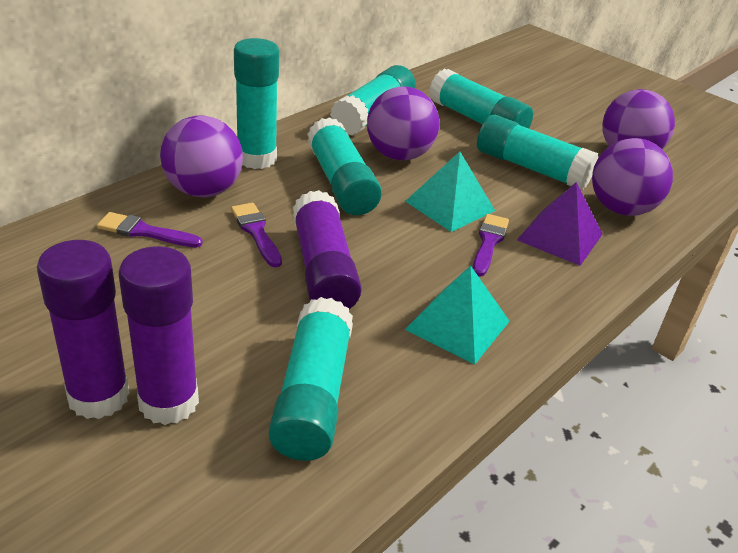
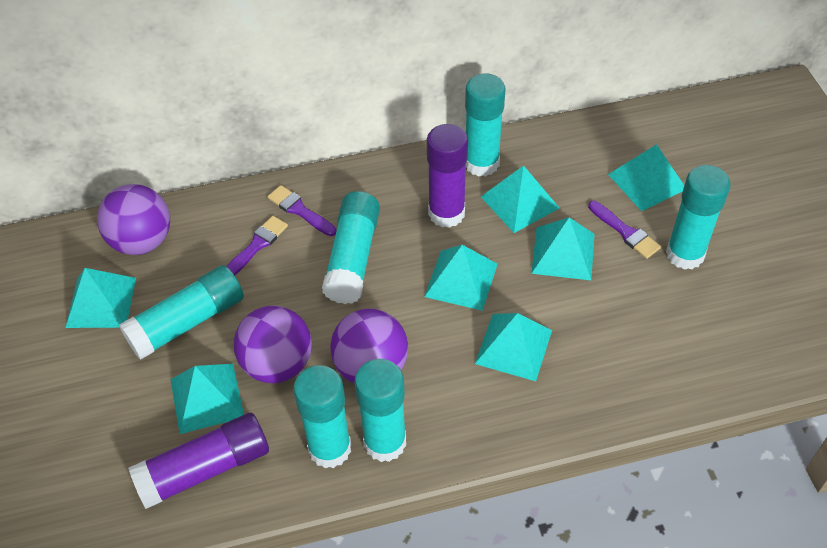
purple ball: [160,115,243,197] [367,86,440,160] [592,138,673,216] [602,89,675,149] = 4 -> [97,184,170,255] [234,306,312,383] [330,309,408,384] = 3
purple glue stick: [37,240,130,419] [119,246,199,425] [293,190,362,309] = 3 -> [128,413,269,509] [427,124,468,228] = 2
purple pyramid: [517,182,603,266] = 1 -> none = 0
turquoise pyramid: [405,152,495,232] [405,266,510,364] = 2 -> [65,268,136,328] [170,364,244,434] [424,245,498,311] [475,313,552,381] [481,165,559,233] [531,217,595,280] [608,144,684,211] = 7

